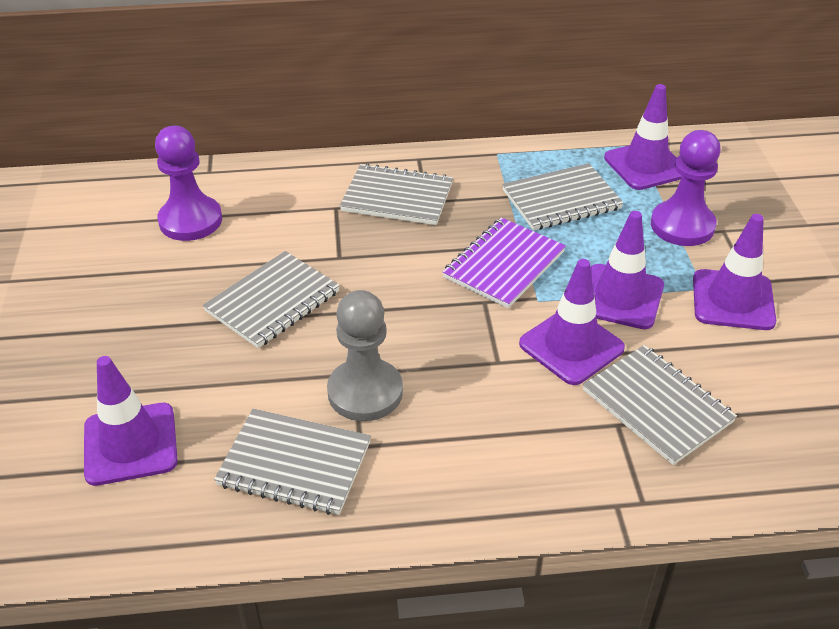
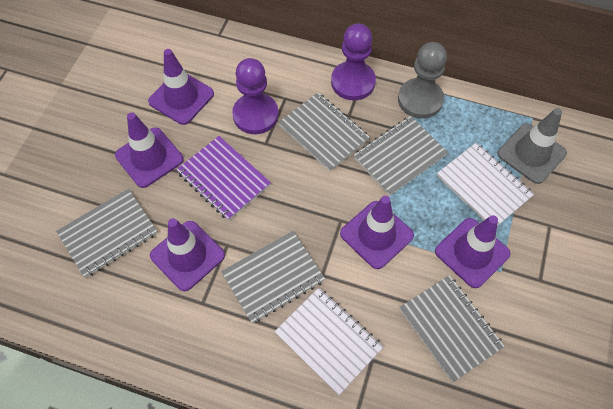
grey traffic cone: none = 0 -> [497,108,567,184] = 1
white notebook: none = 0 -> [274,288,383,395] [437,142,534,226] = 2

